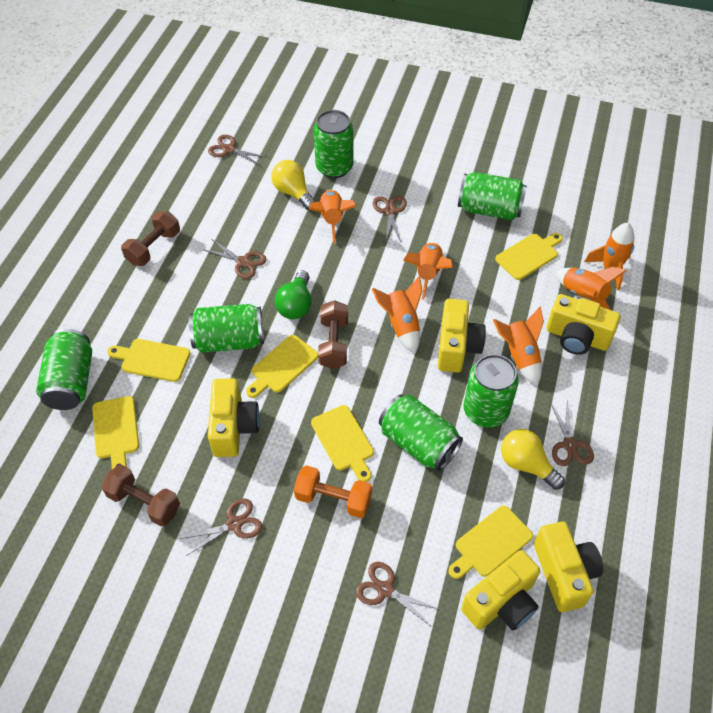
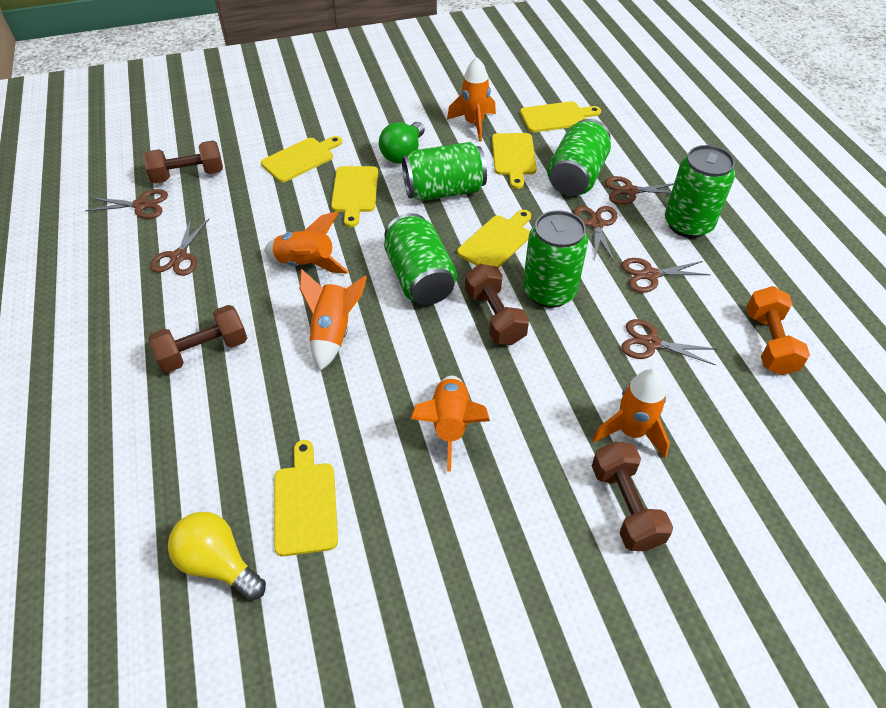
brown dumbbell: [101,465,180,526] [121,211,180,266] [318,300,348,369] = 3 -> [143,141,223,183] [148,305,247,373] [465,264,529,345] [592,441,673,551] = 4
green can: [36,329,92,410] [189,304,264,353] [314,110,353,178] [379,395,463,471] [458,172,527,220] [464,354,519,428] = 6 -> [384,213,457,305] [402,142,487,201] [523,210,588,308] [547,119,611,196] [665,145,735,238] = 5
orange rocket: [309,190,357,244] [372,276,422,354] [403,242,453,300] [493,306,544,386] [556,267,627,310] [584,223,634,290] = 6 -> [264,211,349,274] [300,269,367,371] [410,376,490,472] [447,57,496,142] [592,369,670,458] = 5
yellow camera: [208,378,260,457] [438,299,486,373] [461,550,540,630] [534,521,603,612] [546,294,621,355] = 5 -> none = 0
yellow light bulb: [271,160,316,210] [501,429,565,490] = 2 -> [168,512,266,600] = 1

